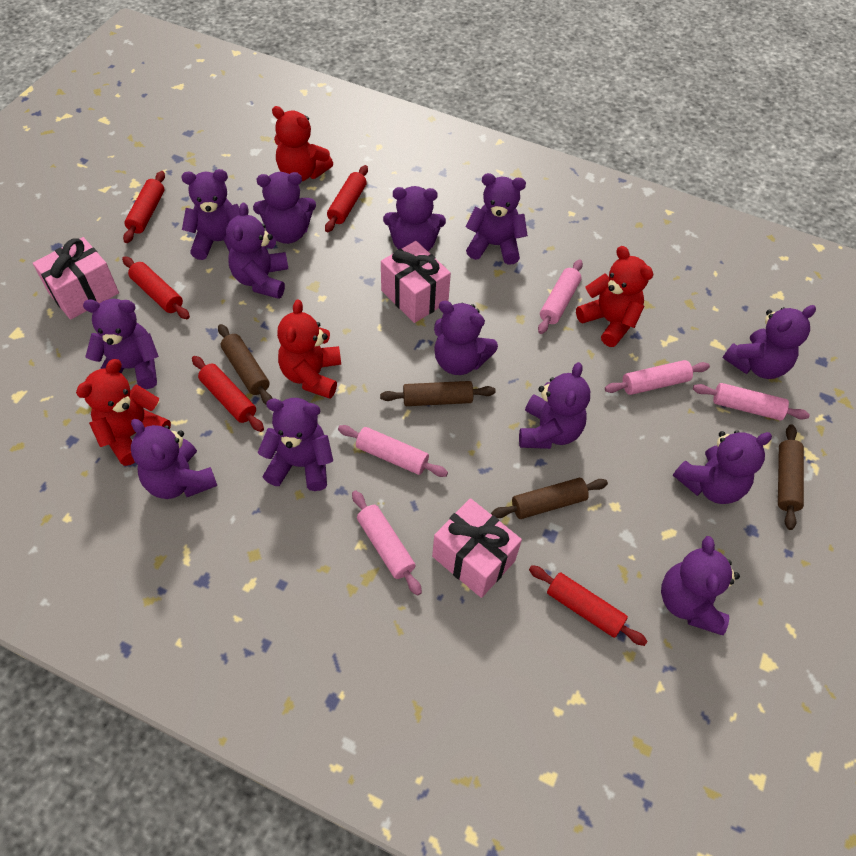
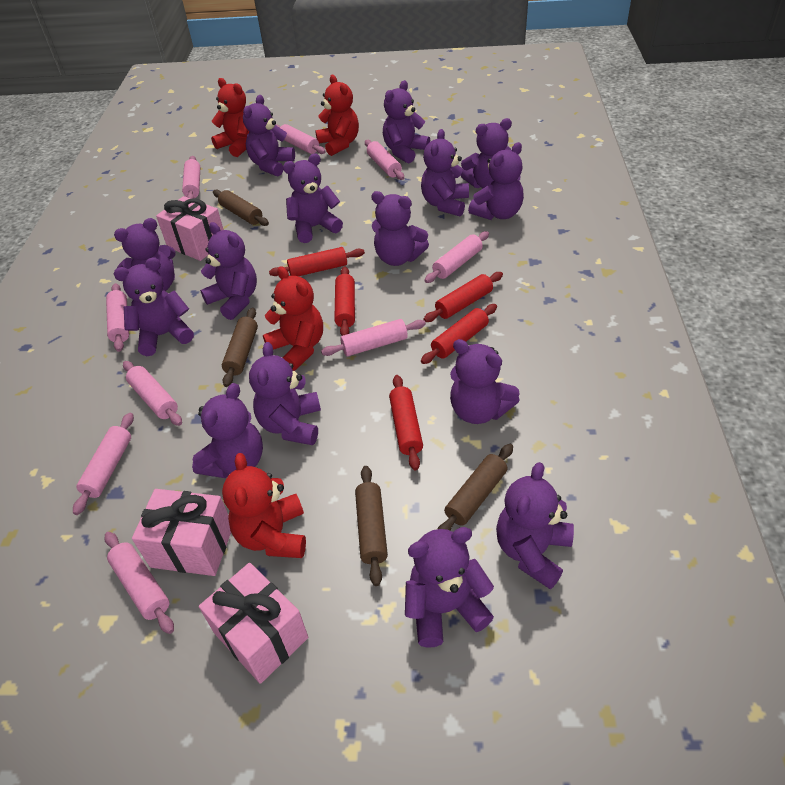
pink rolling pin: [338,425,448,477] [352,490,422,596] [538,260,583,334] [605,360,710,395] [693,383,810,421] = 5 -> [73,413,134,515] [104,532,174,634] [106,283,129,352] [123,361,182,426] [182,156,200,199] [276,124,326,154] [321,319,426,356] [365,140,404,180] [425,231,489,283] = 9
purple teddy bear: [83,299,159,389] [131,419,217,499] [181,169,240,260] [226,203,288,299] [253,172,316,244] [257,398,333,491] [383,186,446,252] [434,301,498,375] [465,173,528,265] [519,362,590,449] [661,536,740,635] [673,430,772,504] [723,305,816,379] = 13 -> [114,218,176,291] [114,257,194,356] [192,383,263,478] [200,222,257,320] [243,95,295,176] [249,342,321,445] [283,153,343,243] [371,191,429,266] [383,80,430,163] [405,527,494,648] [421,129,469,216] [450,339,520,424] [461,118,512,189] [468,142,524,220] [496,462,574,589] = 15

